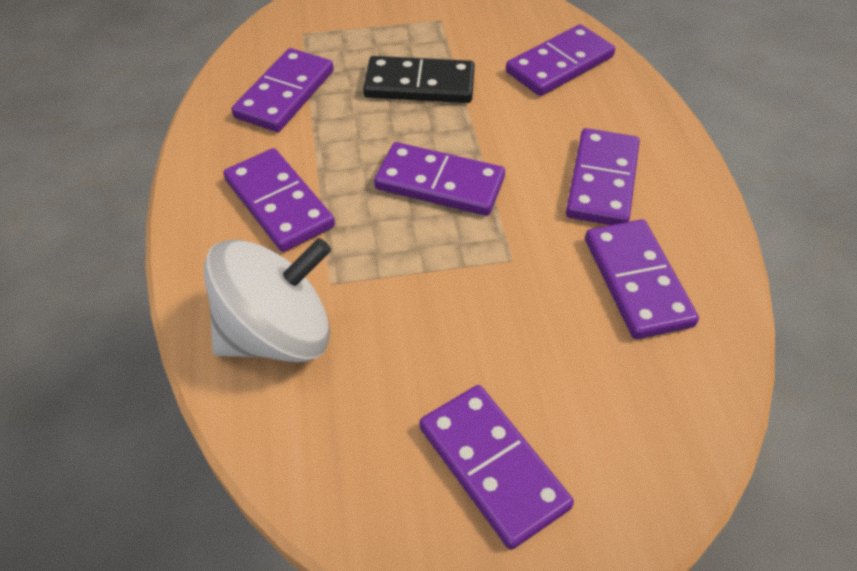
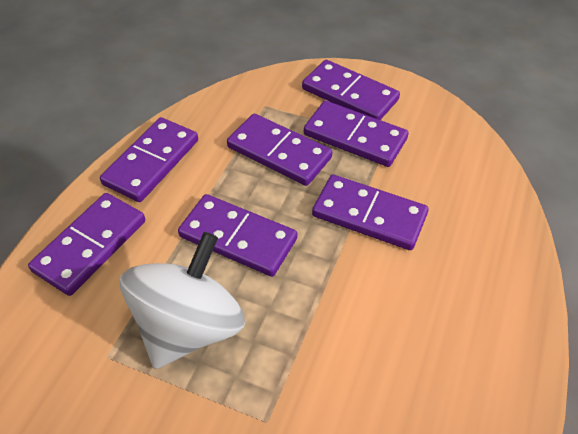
black domino: [363,56,475,103] = 1 -> none = 0

